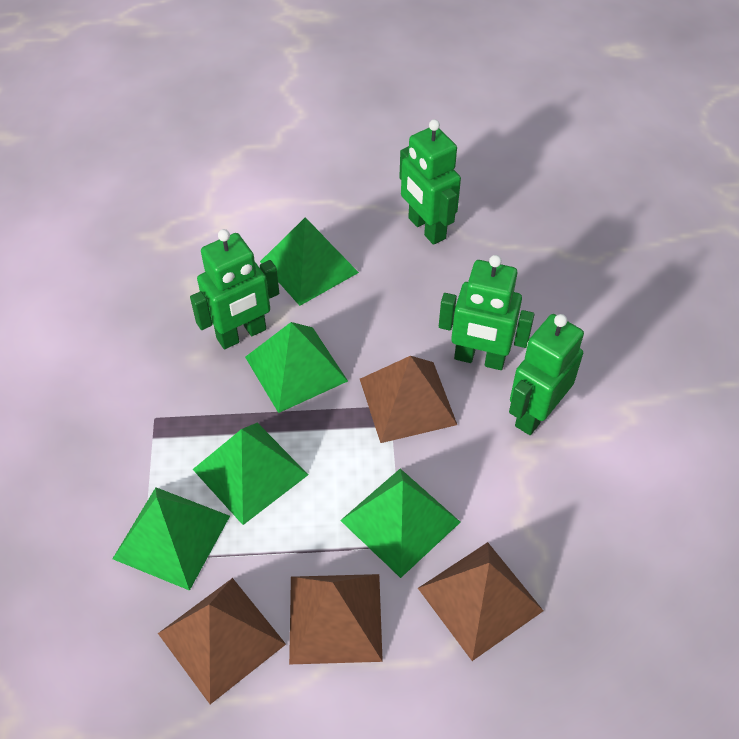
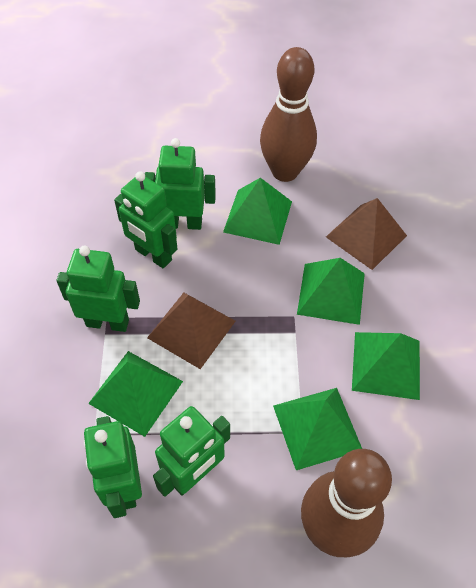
brown bowling pin: none = 0 -> [260,47,317,182] [301,449,392,557] = 2
brown pyramid: [158,578,286,704] [289,574,383,665] [360,356,457,443] [418,542,543,661] = 4 -> [147,293,236,369] [326,198,407,270] = 2
green robot: [190,229,279,349] [399,119,461,245] [439,255,535,370] [509,314,584,435] = 4 -> [56,246,140,332] [84,416,142,518] [114,171,177,268] [144,138,216,230] [153,406,230,497] = 5

